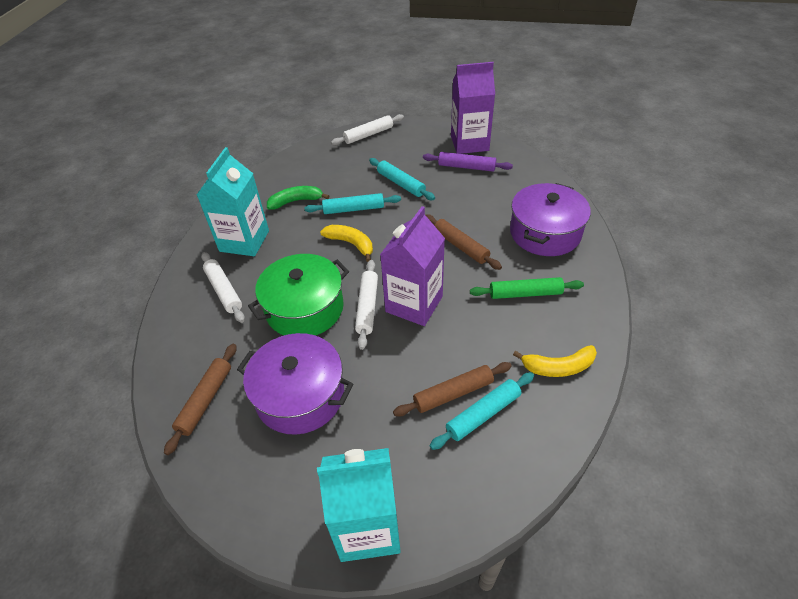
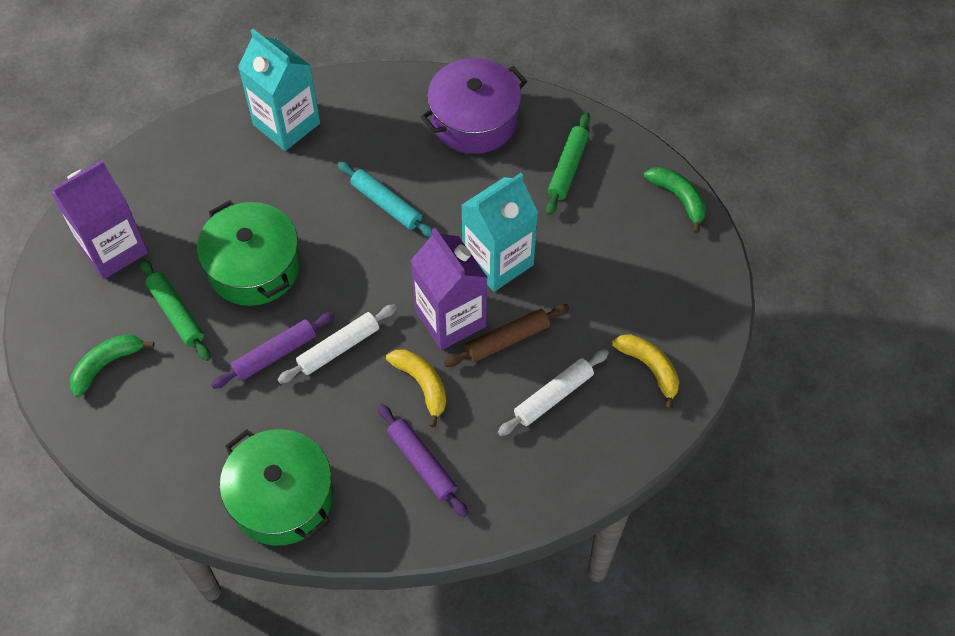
brown rolling pin: [164,344,237,455] [393,362,512,417] [426,214,502,270] = 3 -> [444,304,569,367] = 1
green banana: [267,186,329,210] = 1 -> [70,334,155,397] [644,167,706,233] = 2
green pot: [248,254,349,336] = 1 -> [197,200,300,306] [220,429,333,546] = 2
green rolling pin: [470,277,584,299] = 1 -> [140,259,210,361] [546,112,590,215] = 2
purple pot: [237,333,353,435] [510,183,591,256] = 2 -> [421,58,527,154] = 1
purple rolling pin: [423,152,513,172] = 1 -> [211,312,335,389] [378,404,468,517] = 2
turquoise rolling pin: [304,193,401,214] [369,158,435,200] [430,372,534,450] = 3 -> [338,161,433,238] = 1
white rolling pin: [201,252,245,323] [331,114,404,145] [355,260,378,350] = 3 -> [277,304,397,384] [498,349,609,436] = 2

